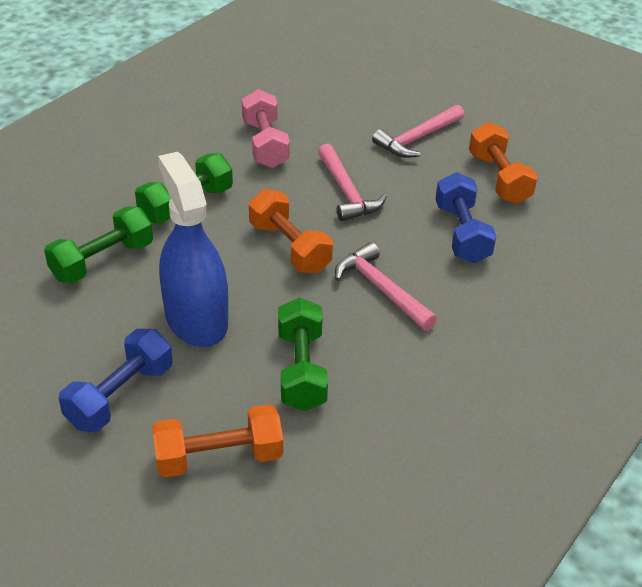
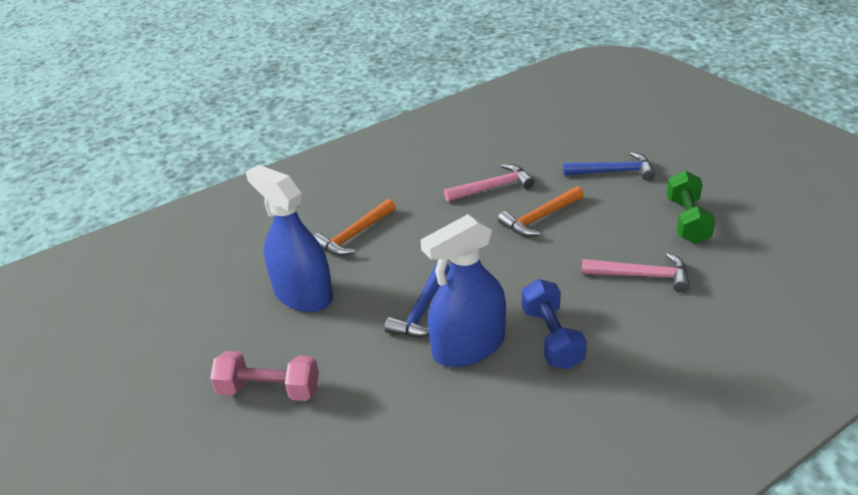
blue dumbbell: [58,329,173,432] [435,172,496,263] = 2 -> [522,279,587,369] = 1
blue hammer: none = 0 -> [385,262,450,337] [563,152,655,181] = 2
blue spray bottle: [158,152,228,347] = 1 -> [246,165,333,312] [420,214,506,367] = 2
green dumbbell: [44,206,153,284] [135,153,233,223] [278,298,328,411] = 3 -> [667,171,715,244] = 1
orange dumbbell: [152,404,283,478] [249,189,333,273] [469,122,538,204] = 3 -> none = 0
orange hammer: none = 0 -> [314,199,396,256] [498,186,584,236] = 2
pink hammer: [318,144,387,221] [335,242,437,331] [372,105,464,158] = 3 -> [444,164,535,202] [582,253,690,293] = 2

